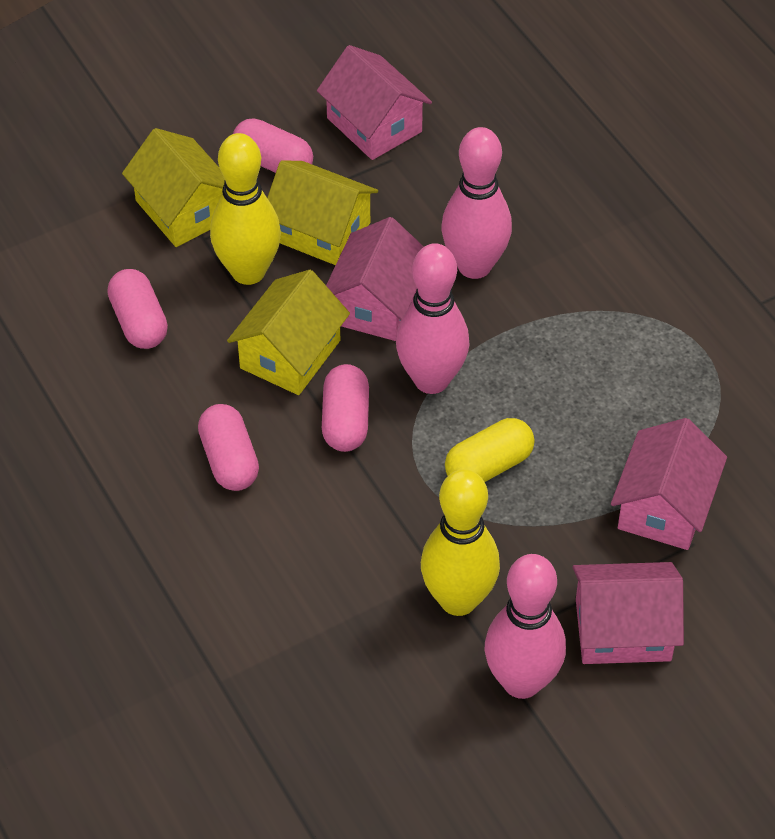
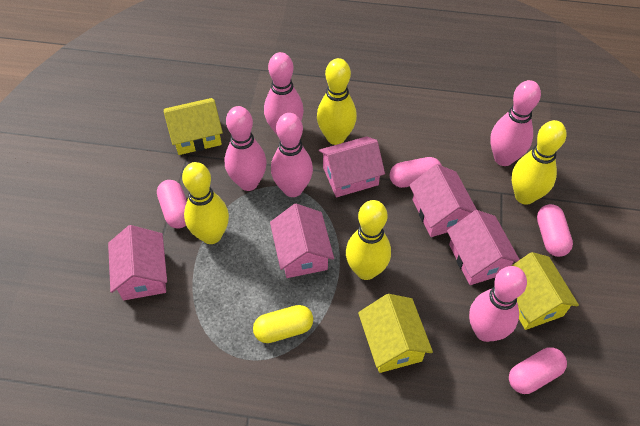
pink bowling pin: [396,243,470,394] [441,127,512,279] [485,554,566,699] = 3 -> [225,106,267,191] [264,52,304,136] [271,113,313,197] [469,266,527,342] [490,80,541,166] = 5
pink house: [317,45,432,160] [326,217,424,341] [573,562,684,664] [611,418,727,550] = 4 -> [108,225,167,300] [270,204,334,278] [319,136,385,197] [409,164,477,237] [447,210,520,285] = 5
yellow bowling pin: [210,133,281,285] [421,469,500,616] = 2 -> [182,162,229,244] [317,58,357,145] [346,200,391,280] [512,120,566,205] = 4

